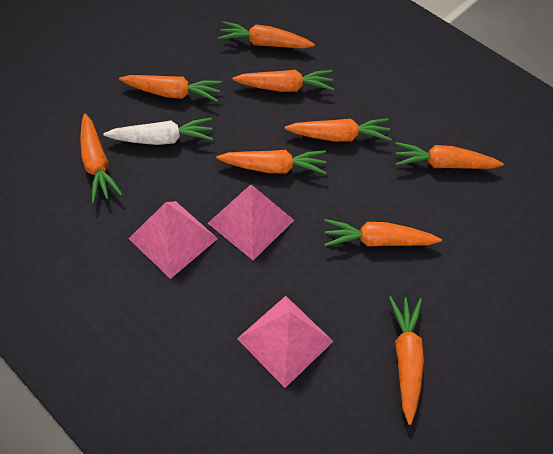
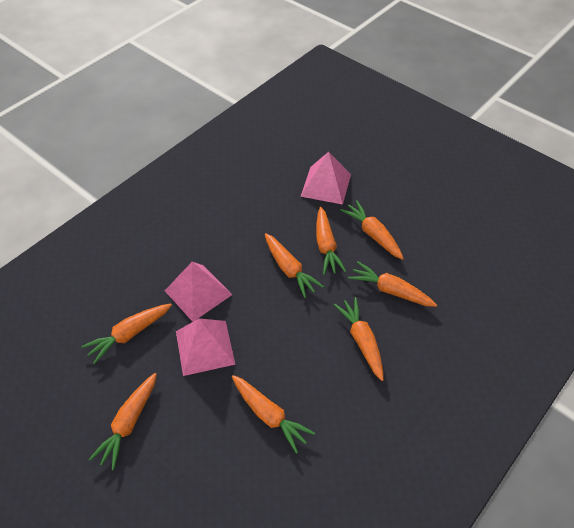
orange carrot: [80,114,122,203] [119,75,222,102] [216,150,327,174] [218,21,315,48] [233,70,334,92] [285,118,391,142] [324,219,442,247] [389,296,424,425] [395,142,504,169] = 9 -> [81,304,172,364] [88,373,157,470] [232,375,315,454] [265,233,324,298] [316,207,347,275] [334,297,384,381] [340,200,404,260] [348,261,437,307] = 8
white carrot: [104,118,213,145] = 1 -> none = 0

